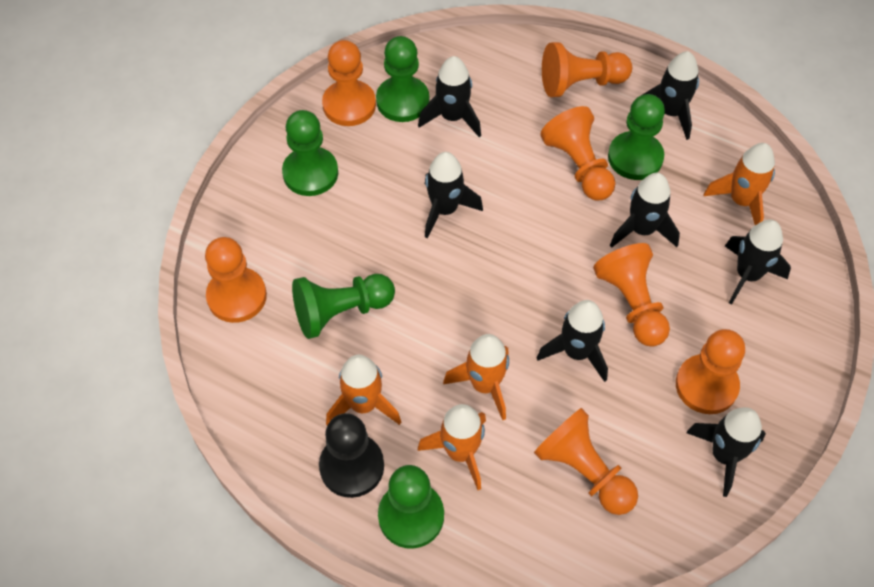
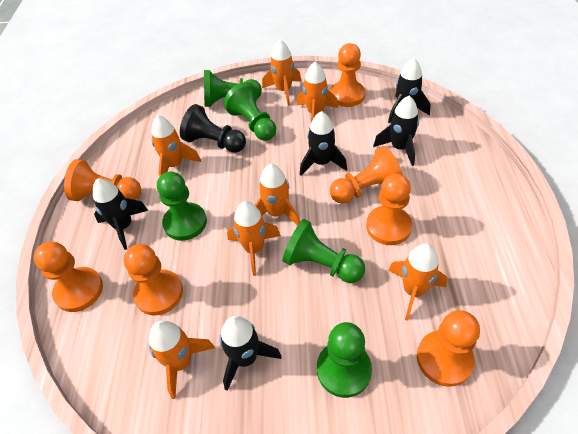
black rocket: [418,56,481,137] [425,152,483,239] [537,300,608,382] [610,173,680,248] [642,51,699,140] [686,407,766,497] [725,219,791,305] = 7 -> [93,178,148,250] [220,316,282,391] [300,111,347,176] [373,96,419,166] [388,58,431,123] = 5
orange rocket: [326,355,401,426] [418,404,486,490] [443,334,509,420] [703,143,775,225] = 4 -> [149,321,215,399] [151,115,201,177] [227,201,281,276] [255,164,300,226] [262,40,301,106] [296,62,338,123] [388,244,448,321] = 7

